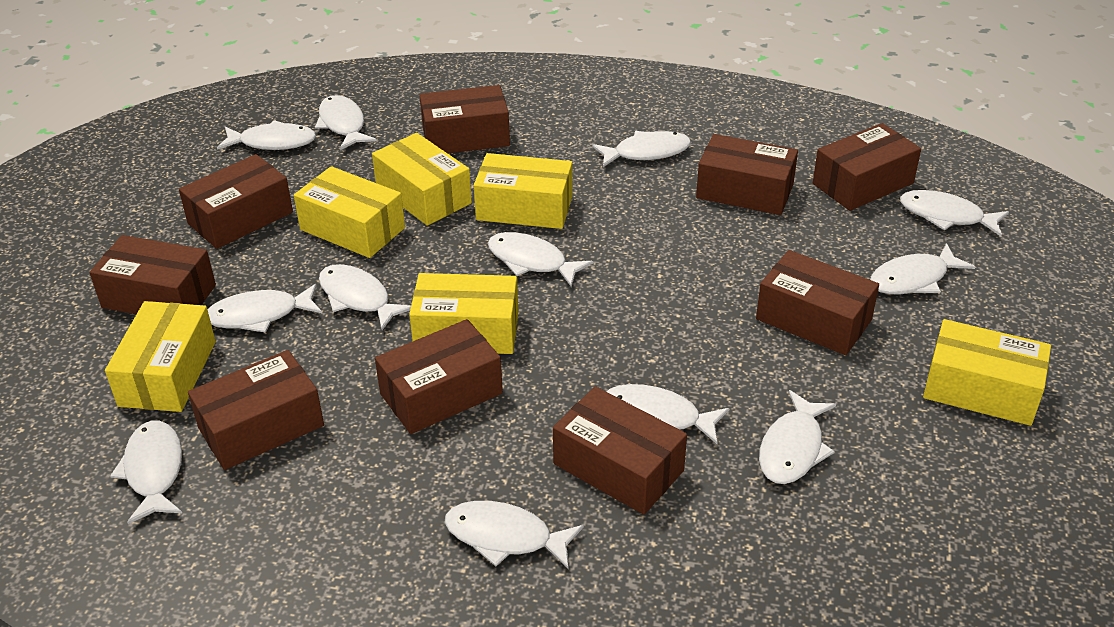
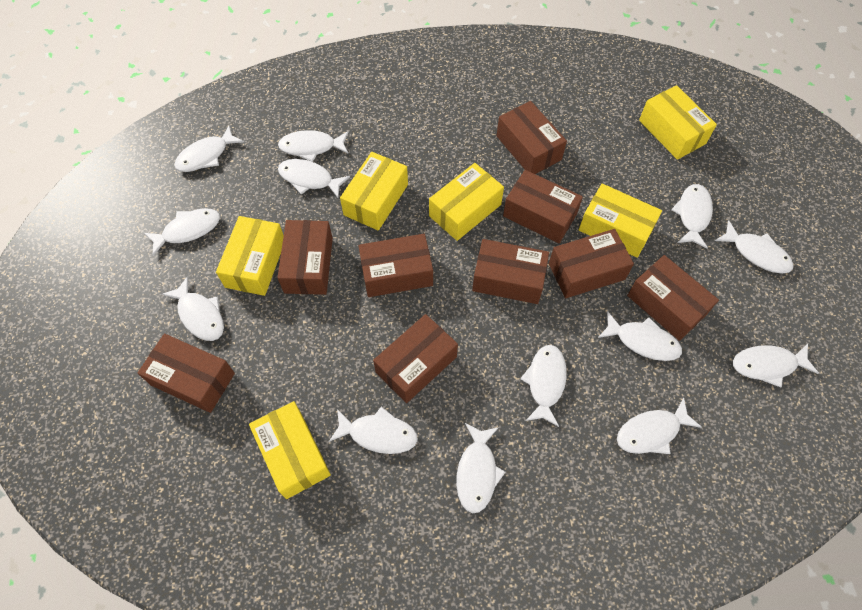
white fish: [110,421,182,524] [207,284,322,333] [217,120,316,150] [315,95,376,150] [319,264,411,330] [445,501,584,569] [488,232,593,287] [592,131,691,167] [606,384,729,444] [759,390,836,484] [870,243,975,294] [900,190,1009,236] = 12 -> [144,209,220,256] [162,276,224,341] [174,125,244,172] [278,130,349,162] [278,159,350,198] [329,407,418,454] [456,423,505,513] [520,345,567,427] [598,311,682,361] [617,398,702,454] [671,184,713,249] [715,220,794,273] [733,344,819,387] = 13

